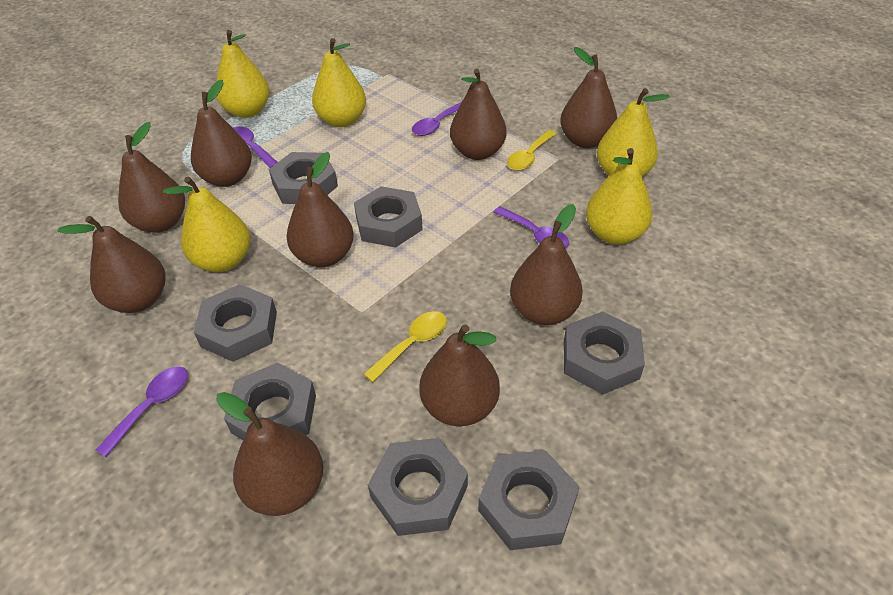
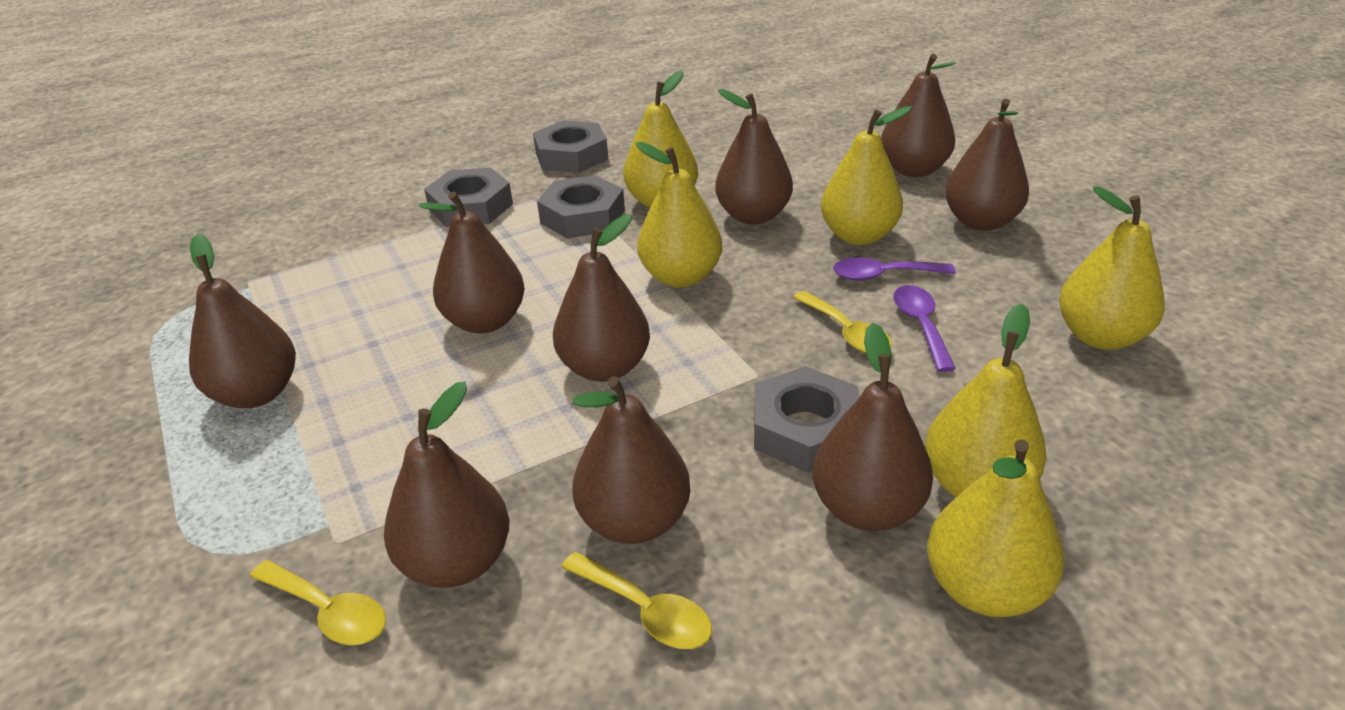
grey nut: [194,284,277,362] [224,363,316,440] [269,152,338,204] [354,186,423,248] [368,438,468,536] [478,450,580,550] [564,311,645,395] = 7 -> [424,167,513,227] [533,120,608,173] [537,175,625,238] [754,366,860,473] = 4
purple spoon: [96,367,188,457] [233,126,278,168] [412,102,462,136] [493,206,569,249] = 4 -> [833,257,956,281] [893,285,956,372] = 2
yellow pear: [163,176,250,272] [216,30,269,118] [312,38,366,127] [586,148,653,245] [597,88,670,177] = 5 -> [623,71,698,208] [636,142,722,287] [821,106,912,245] [925,304,1047,497] [927,439,1064,617] [1059,186,1165,350] = 6
yellow spoon: [364,311,447,382] [507,130,557,171] = 2 -> [250,560,386,645] [561,552,712,649] [793,291,892,353] = 3

